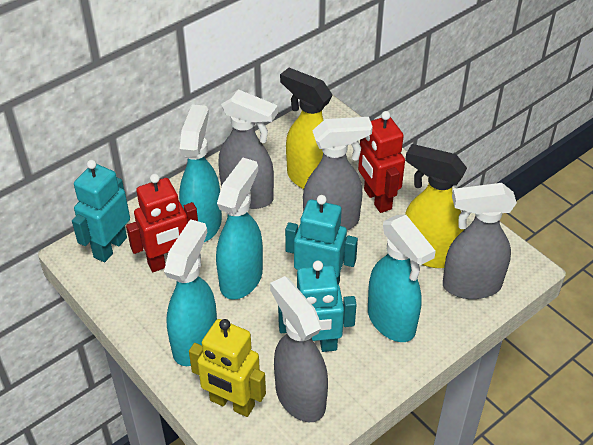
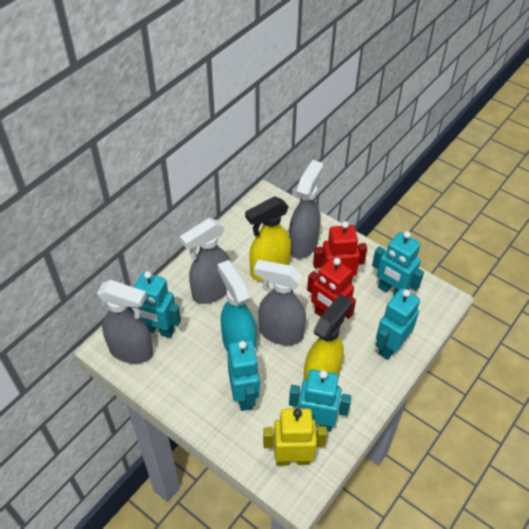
turquoise robot: [72,160,130,262] [278,260,357,352] [285,195,358,285] = 3 -> [129,271,181,338] [227,340,260,411] [289,369,351,432] [372,231,424,296] [376,288,420,360] = 5
turquoise spray bottle: [164,219,217,366] [179,104,222,242] [216,158,263,300] [368,214,436,342] = 4 -> [218,260,257,352] = 1

